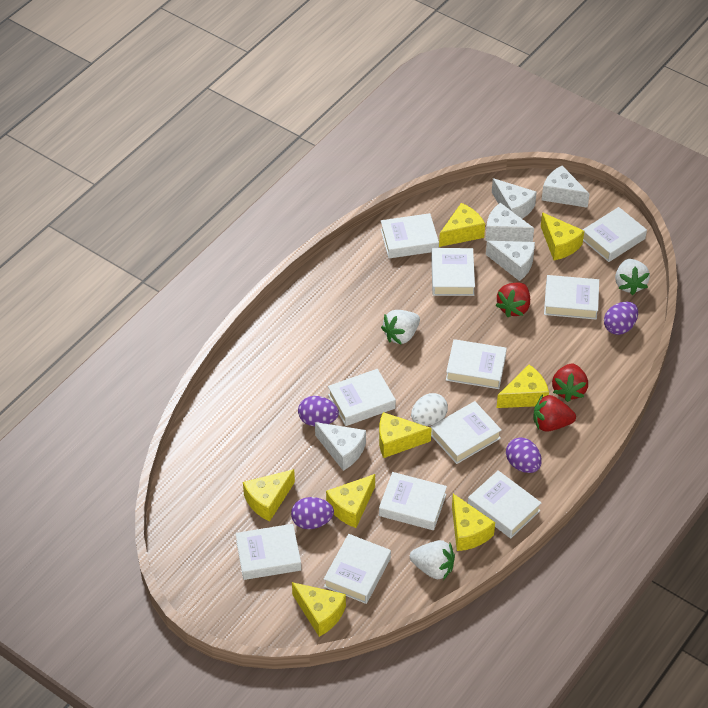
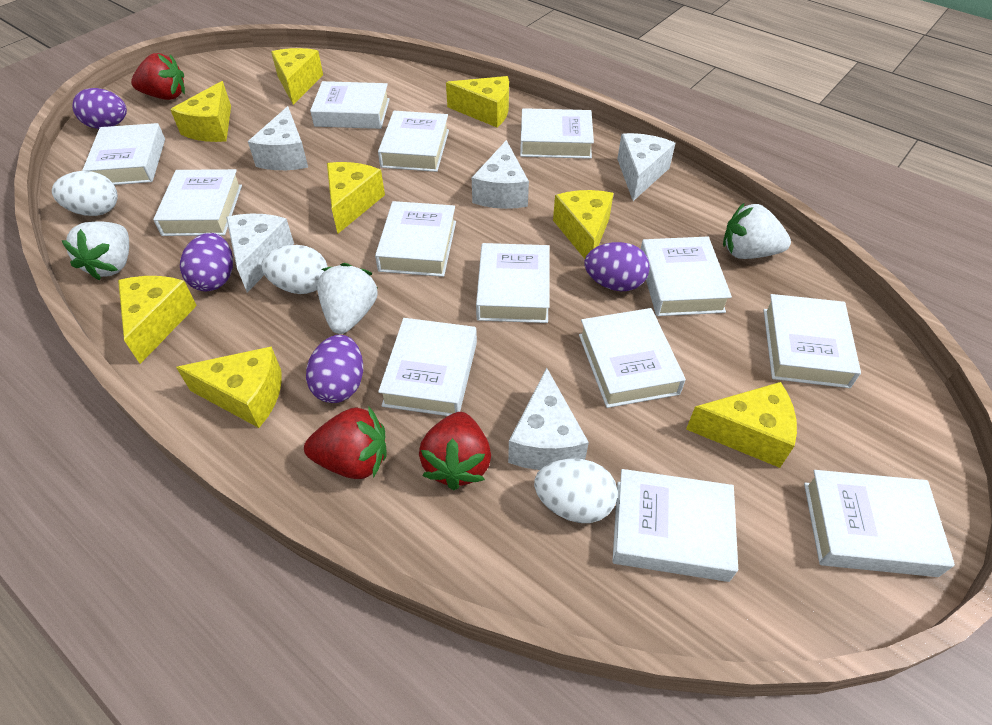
white book: [236,524,301,580] [324,534,391,604] [328,369,396,426] [379,472,447,530] [381,213,439,258] [431,248,475,296] [431,401,502,464] [446,339,507,389] [468,470,541,538] [544,275,599,320] [583,207,647,262] = 11 -> [82,123,165,185] [153,169,242,236] [310,81,390,129] [375,201,456,277] [378,111,449,172] [378,318,477,416] [476,243,550,323] [520,108,594,159] [579,308,686,408] [612,469,738,582] [641,237,732,316] [764,294,861,388] [804,470,955,577] = 13
white egg: [411,393,448,426] = 1 -> [52,171,118,216] [261,245,328,294] [534,458,618,523] = 3

